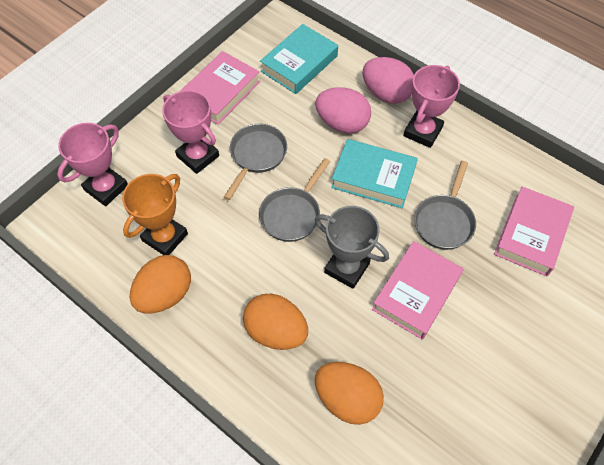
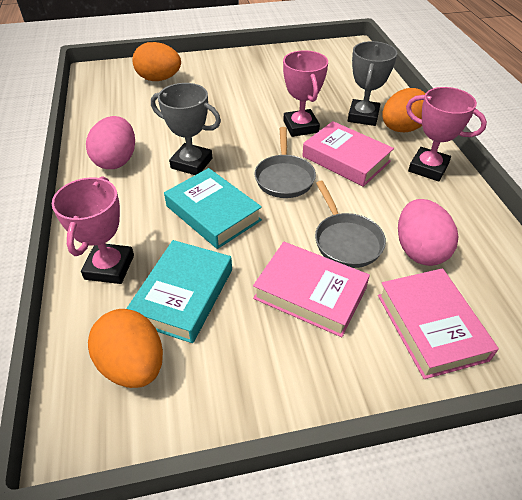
grey pan: [224,124,287,200] [259,158,330,242] [414,161,476,250] = 3 -> [254,127,316,198] [315,181,386,268] = 2
grey trophy: [315,206,389,289] = 1 -> [151,83,221,175] [348,41,397,126] = 2
orange trophy: [122,174,188,255] = 1 -> none = 0

